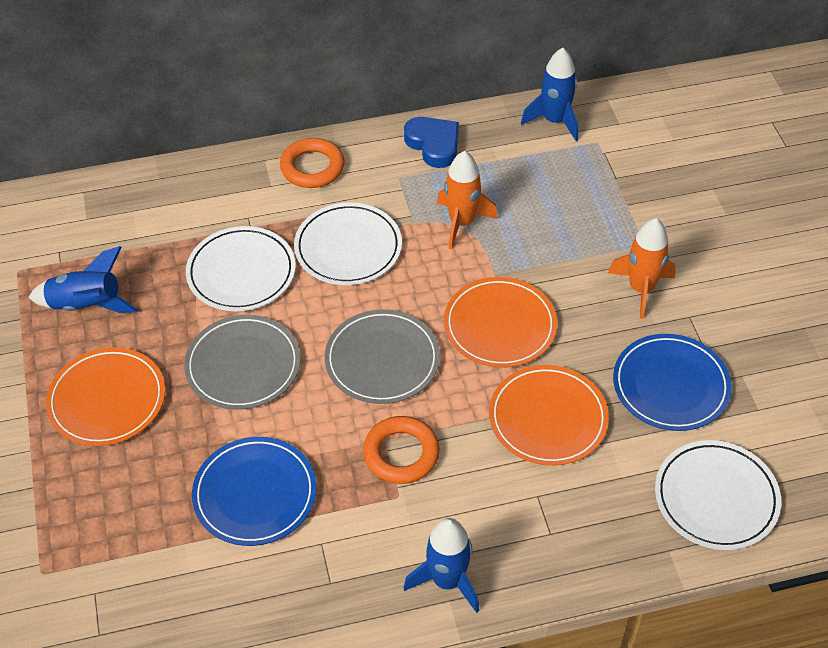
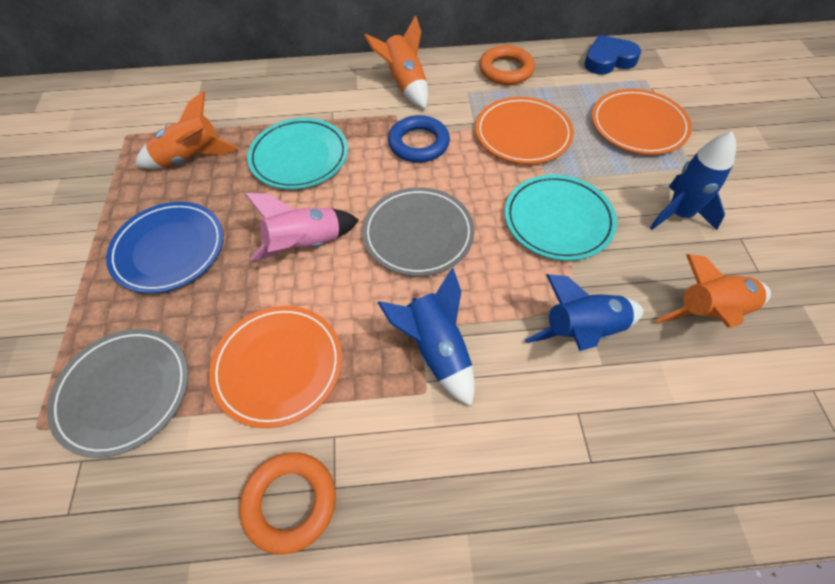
blue plate: [192,437,317,546] [613,334,732,431] = 2 -> [106,202,223,293] = 1
blue ring: none = 0 -> [388,115,450,163] = 1
orange rocket: [437,151,498,250] [608,218,676,319] = 2 -> [135,91,239,169] [364,16,428,109] [656,254,771,328] = 3
pink rocket: none = 0 -> [245,193,359,261] = 1
turquoise plate: none = 0 -> [247,118,348,189] [505,175,617,261] = 2
white plate: [186,226,296,311] [294,203,402,285] [655,440,781,550] = 3 -> none = 0

